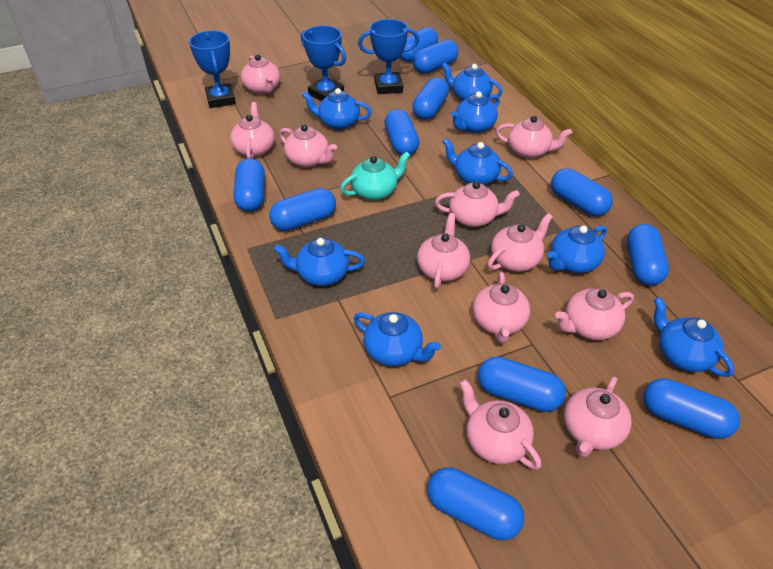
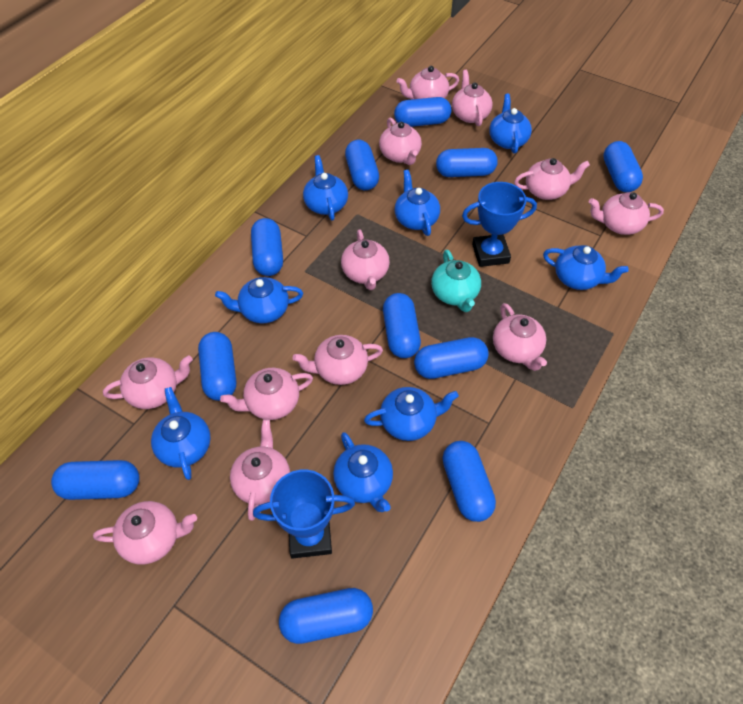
blue trophy: [189,31,236,108] [301,26,346,101] [358,19,419,94] = 3 -> [253,470,355,559] [462,182,537,267] = 2
pink teapot: [230,102,275,159] [241,54,280,94] [279,124,337,168] [417,213,470,289] [435,182,520,227] [460,379,541,470] [473,272,530,343] [488,213,553,272] [496,116,572,159] [555,288,634,340] [564,376,632,457] = 11 -> [93,501,197,564] [103,356,193,409] [220,368,313,420] [230,419,290,521] [293,335,383,385] [341,229,390,290] [379,117,422,165] [396,66,459,99] [452,70,492,126] [493,303,547,371] [514,158,590,200] [589,192,664,235] = 12

